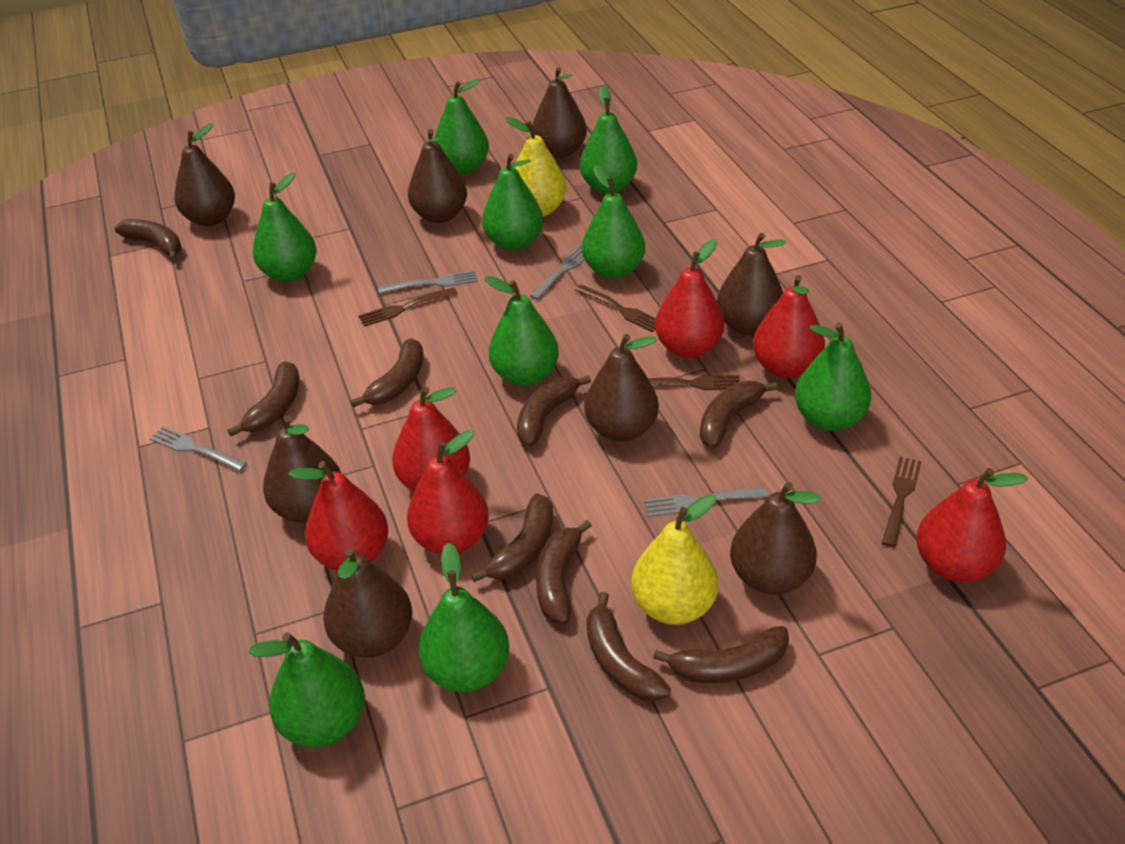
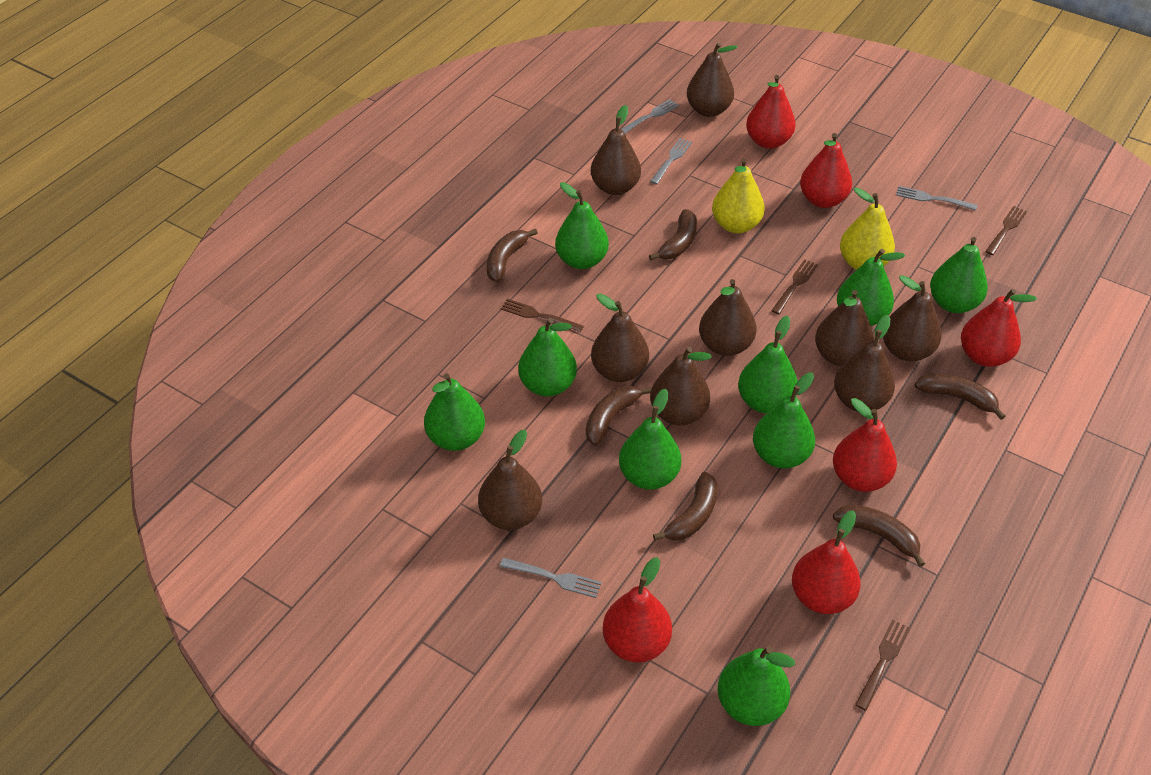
brown banana: [115,219,181,261] [228,362,300,437] [350,338,424,407] [471,493,553,582] [517,375,591,447] [536,520,592,624] [586,592,671,702] [653,626,789,683] [700,381,778,449] = 9 -> [487,229,538,282] [586,386,651,446] [649,209,697,261] [653,472,718,541] [833,504,925,567] [915,373,1006,420] = 6
brown pear: [175,123,235,226] [263,415,341,523] [323,547,412,658] [408,129,467,223] [532,67,587,158] [584,334,659,442] [717,233,786,335] [730,482,821,595] = 8 -> [478,430,542,530] [591,105,641,195] [591,293,649,382] [650,347,712,425] [687,43,737,117] [699,279,756,356] [815,290,874,367] [834,315,895,412] [883,275,941,362] = 9

